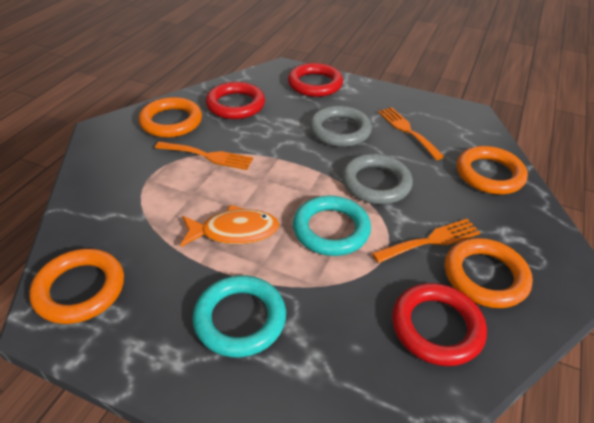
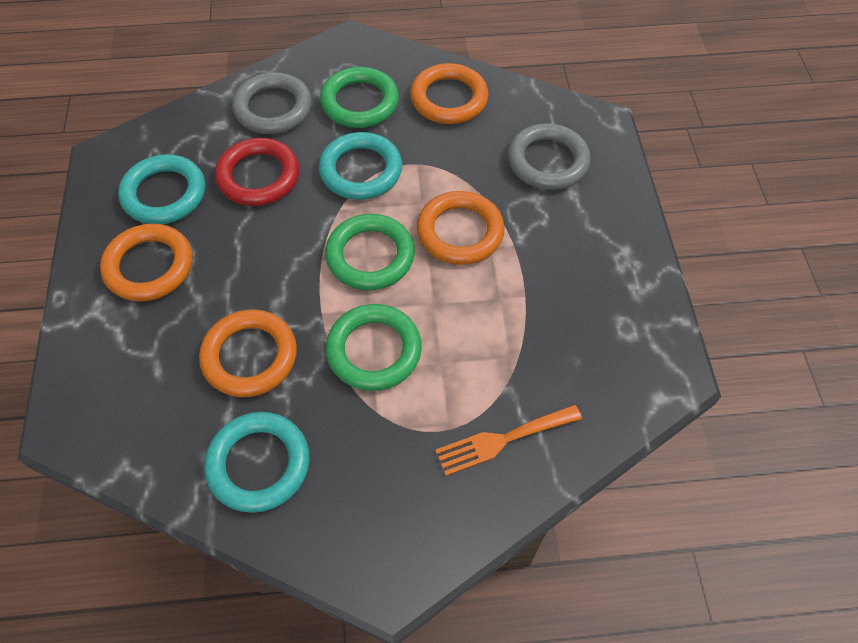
green ring: none = 0 -> [320,67,399,128] [325,214,415,290] [325,304,422,391] = 3
orange fish: [180,205,279,247] = 1 -> none = 0
orange fork: [155,141,253,170] [372,219,481,263] [378,107,445,160] = 3 -> [435,404,582,476] = 1
red ring: [206,82,265,119] [288,63,343,97] [392,283,487,366] = 3 -> [215,138,300,206] = 1
turquoise ring: [193,275,286,357] [293,196,371,256] = 2 -> [118,154,205,224] [204,412,310,513] [319,132,402,200] = 3

